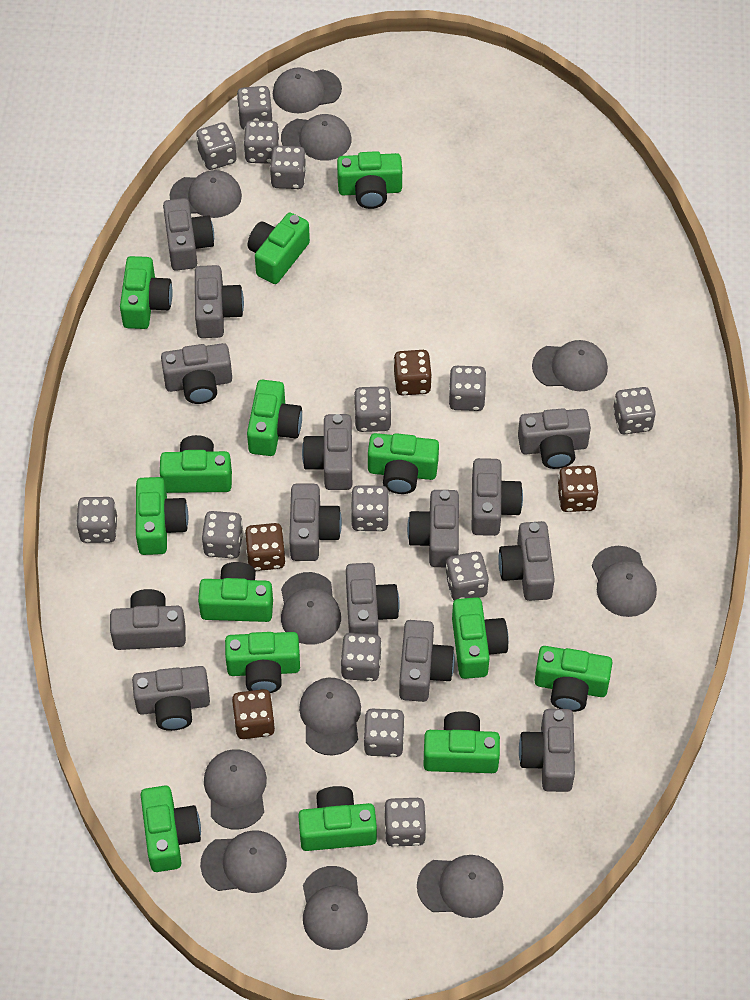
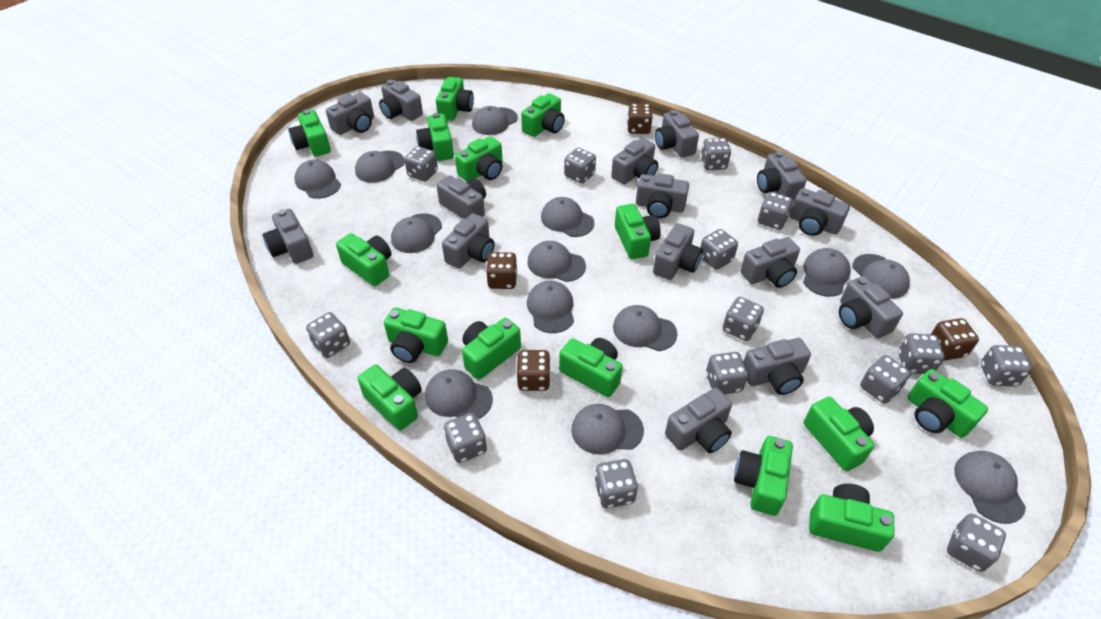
green camera: [120,256,173,329] [136,477,188,555] [141,786,201,872] [160,435,232,493] [198,562,273,622] [225,632,300,693] [247,380,302,456] [248,213,310,284] [298,786,377,851] [337,151,402,209] [368,433,439,494] [423,711,500,773] [452,597,509,679] [535,646,612,712] = 14 -> [289,110,331,156] [336,233,391,286] [358,364,422,431] [384,308,448,363] [416,113,454,161] [436,77,474,121] [455,136,503,181] [462,318,521,380] [521,93,565,137] [559,338,622,397] [615,204,661,259] [734,436,793,516] [804,397,874,471] [809,484,894,552] [907,369,988,438] = 15
grey camera: [110,589,186,650] [132,666,210,731] [161,343,232,404] [163,198,214,271] [195,265,244,338] [289,483,342,561] [302,414,352,490] [346,563,400,635] [399,620,455,702] [407,490,459,567] [472,458,523,536] [498,521,555,601] [518,408,591,469] [519,709,575,792] = 14 -> [262,209,313,264] [326,93,374,135] [379,80,423,121] [436,175,486,219] [442,213,494,269] [611,138,658,184] [636,173,689,218] [653,223,703,280] [655,110,699,158] [665,388,732,453] [740,237,800,288] [743,338,811,395] [757,151,807,201] [790,188,850,236] [839,276,903,338] = 15
grey cap: [170,170,242,218] [200,830,287,893] [204,749,267,830] [273,67,342,114] [281,114,351,161] [281,572,341,645] [299,678,361,756] [303,866,368,950] [417,855,504,918] [532,340,608,391] [592,546,657,617] = 11 -> [295,160,341,199] [355,151,405,183] [391,213,442,253] [425,369,493,419] [472,106,518,135] [527,281,574,333] [528,241,586,282] [541,197,594,237] [571,404,644,454] [613,305,678,351] [803,248,851,297] [853,254,910,299] [954,451,1026,524] = 13

